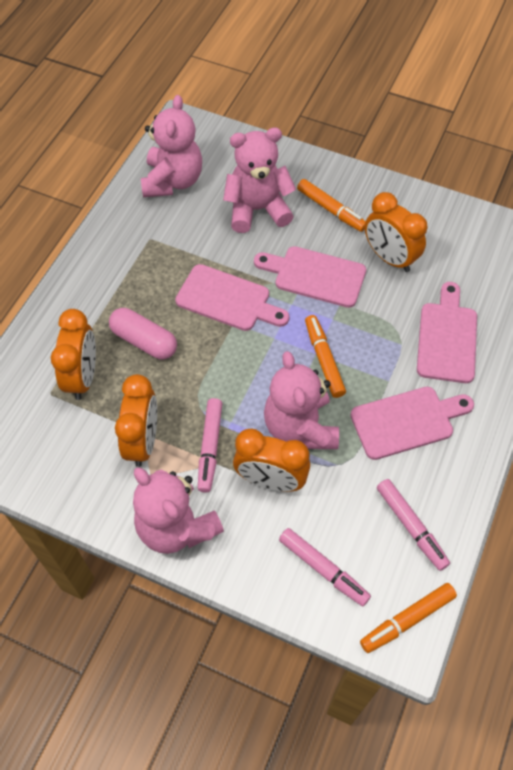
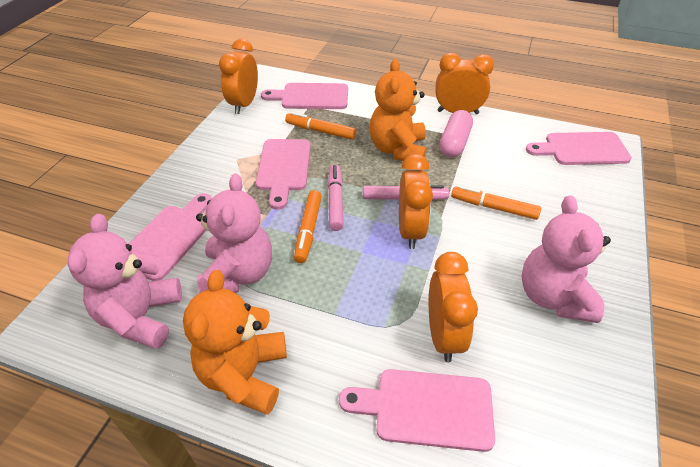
orange teddy bear: none = 0 -> [183,270,287,415] [369,59,427,161] = 2
pink cutting board: [175,264,289,331] [254,246,366,308] [350,387,474,460] [417,282,477,383] = 4 -> [129,193,212,281] [256,139,311,210] [261,83,348,109] [339,369,495,452] [526,132,632,165] = 5
pink marker: [198,398,222,493] [279,528,371,606] [377,479,450,571] = 3 -> [328,165,343,231] [363,185,449,200] = 2
pink teddy bear: [133,467,224,554] [141,95,202,197] [223,128,296,233] [264,351,339,449] = 4 -> [67,214,182,349] [196,173,272,293] [521,195,611,323] = 3

